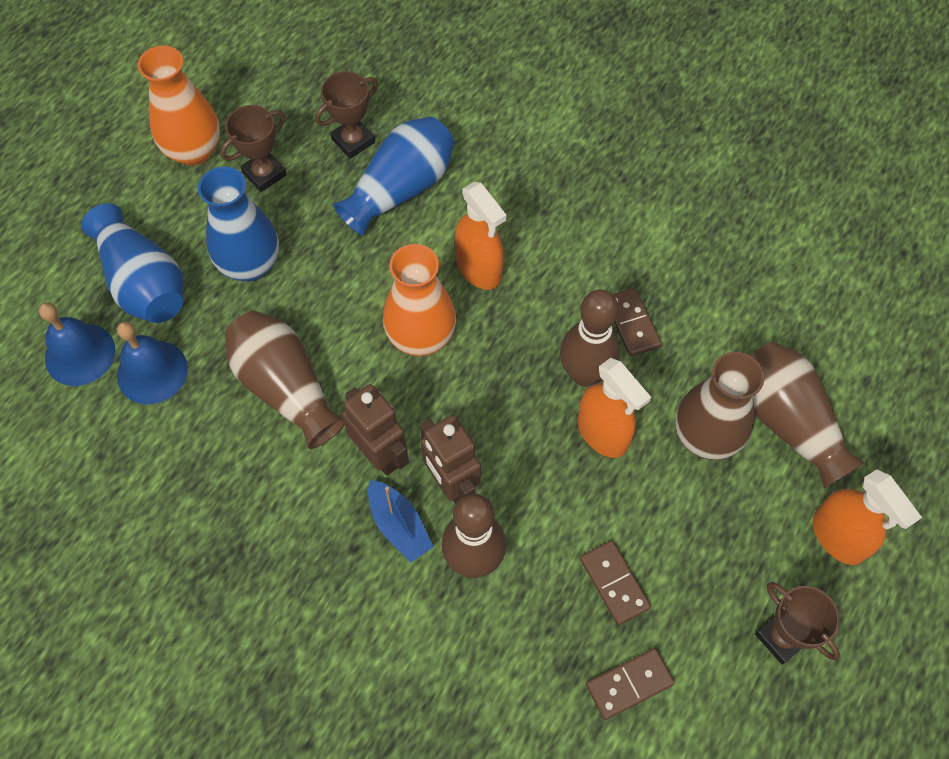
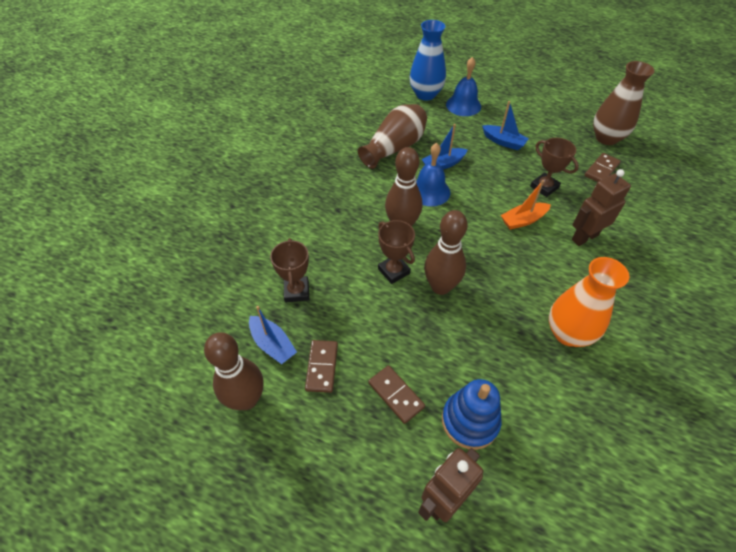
blue boat: [368,480,434,562] = 1 -> [249,306,297,364] [421,124,468,169] [482,101,529,150] = 3
blue stacking toy: none = 0 -> [442,379,501,450] = 1
blue vase: [81,203,184,323] [198,167,279,281] [333,116,455,235] = 3 -> [410,20,446,101] = 1
brown bowling pin: [442,494,506,578] [560,289,620,387] = 2 -> [204,332,263,410] [385,147,422,226] [424,210,468,295] = 3
brown vase: [225,311,344,449] [675,352,765,460] [750,341,865,489] = 3 -> [358,104,427,169] [593,61,654,145] = 2
orange boat: none = 0 -> [501,180,551,230] = 1
orange spray bottle: [455,182,507,290] [578,358,651,458] [813,469,922,565] = 3 -> none = 0
orange vase: [138,46,220,166] [383,244,456,356] = 2 -> [549,257,629,347] = 1

